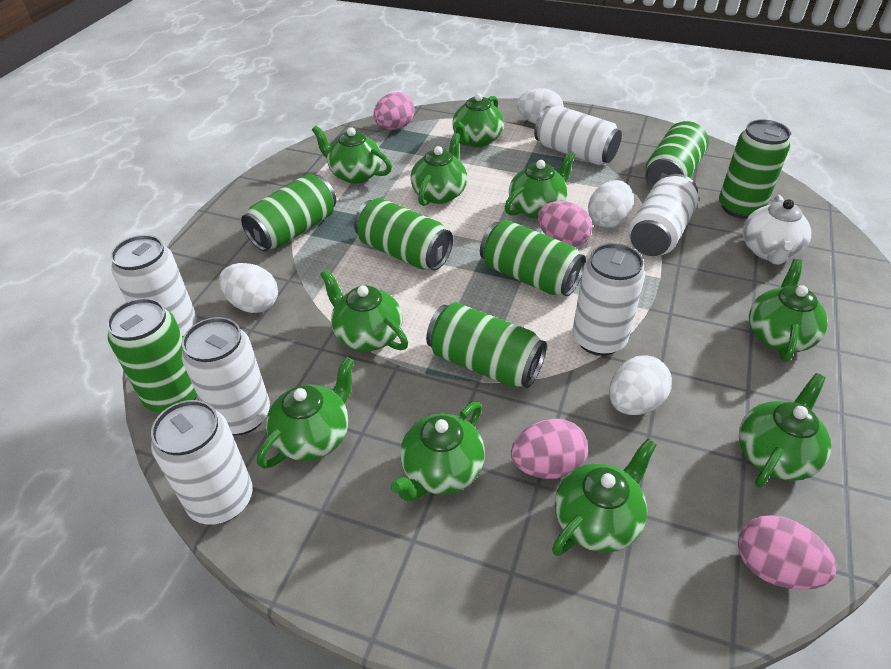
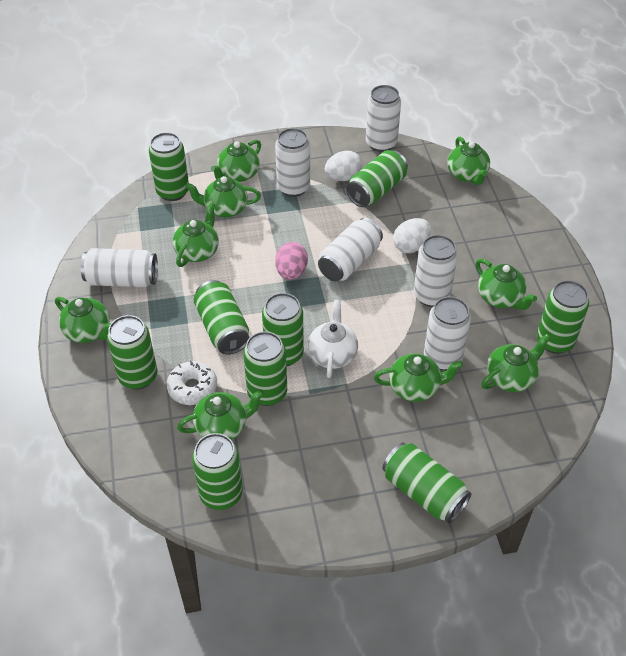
green can: [107,298,197,413] [241,174,336,251] [354,198,453,270] [426,302,547,388] [480,220,586,297] [645,121,709,189] [719,119,791,219] = 7 -> [107,315,157,389] [149,132,189,201] [192,433,243,510] [194,280,250,354] [243,331,287,406] [262,293,304,366] [346,150,408,207] [382,443,471,523] [537,280,589,354] = 9
green teapot: [257,357,355,469] [312,126,392,184] [320,269,408,351] [391,402,485,501] [410,133,467,206] [452,93,504,147] [505,151,576,219] [552,439,657,556] [739,373,831,488] [749,259,828,362] = 10 -> [55,297,111,343] [173,203,219,267] [177,390,264,440] [185,176,261,218] [211,139,261,182] [374,353,463,402] [447,137,490,185] [476,259,537,310] [482,334,551,392] = 9
pink egg: [373,92,415,130] [511,418,588,479] [538,201,593,247] [738,515,837,590] = 4 -> [275,242,308,280] = 1
white donut: none = 0 -> [167,360,217,405] = 1
white egg: [219,263,278,313] [517,89,564,124] [588,180,633,228] [609,356,672,415] = 4 -> [325,151,363,181] [393,218,431,253] = 2

